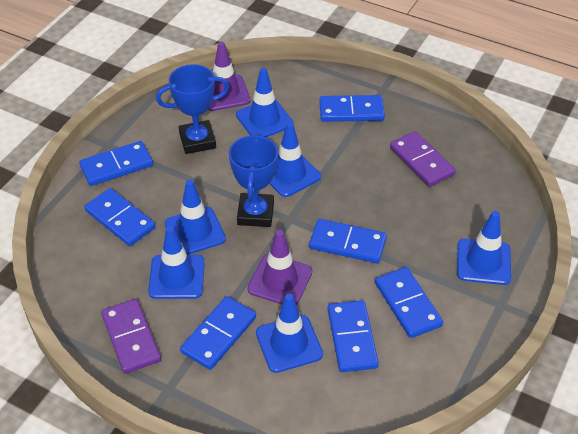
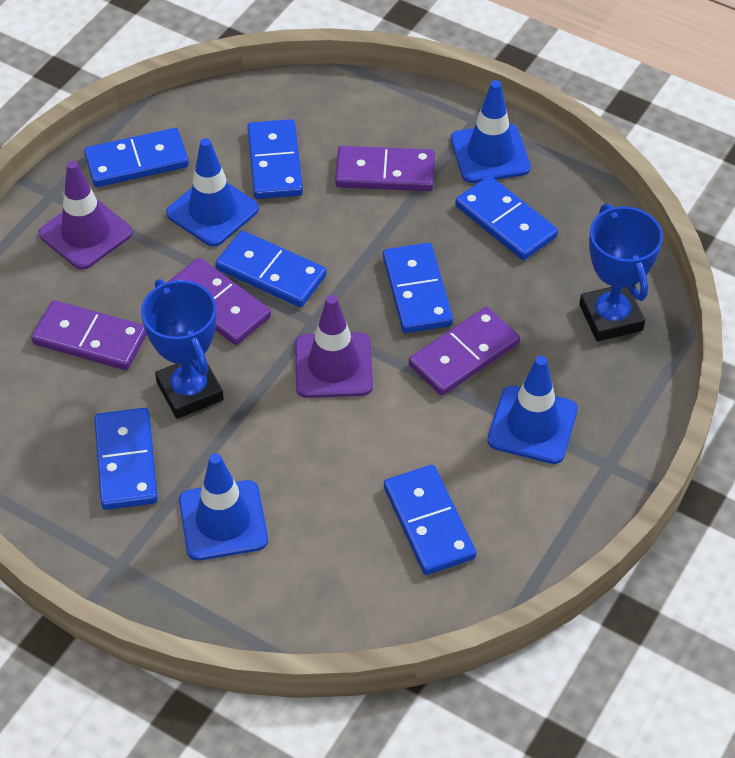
blue traffic cone: [148,226,205,299] [165,180,226,255] [236,68,293,137] [256,294,323,373] [270,122,321,197] [457,211,511,285] = 6 -> [166,138,259,247] [179,453,268,561] [451,80,531,183] [487,356,578,464] = 4
purple domino: [101,299,161,374] [390,131,456,187] = 2 -> [31,300,147,370] [168,258,271,345] [335,146,435,191] [409,307,520,396] = 4

